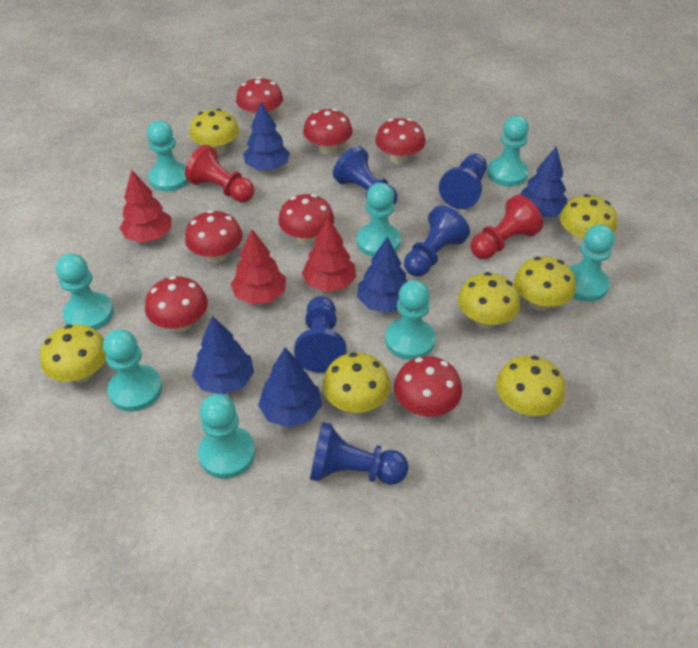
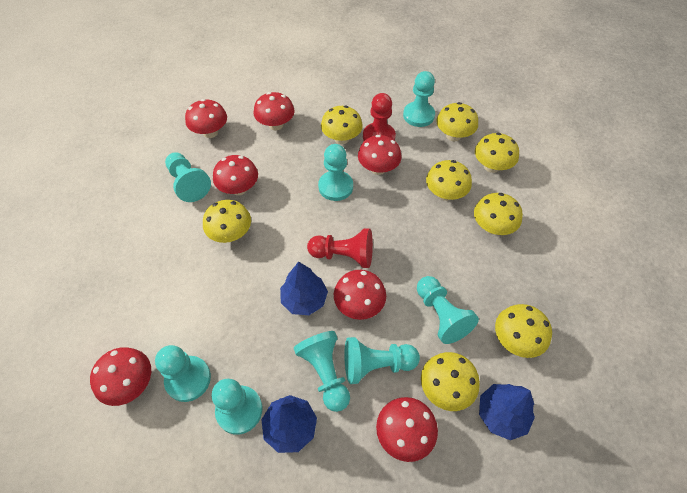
blue pawn: [294,296,346,373] [310,422,408,484] [333,146,398,205] [404,205,470,277] [439,154,487,209] = 5 -> none = 0
blue tree: [192,316,254,394] [243,102,290,170] [258,348,322,428] [357,237,407,313] [520,146,567,217] = 5 -> [261,395,317,453] [280,262,328,315] [479,384,535,440] = 3
red tree: [120,170,171,243] [231,229,286,305] [302,217,356,292] = 3 -> none = 0
yellow mushroom: [40,325,106,383] [190,108,239,155] [323,353,391,413] [458,272,520,328] [496,355,565,416] [514,256,576,311] [560,194,617,246] = 7 -> [203,200,251,243] [321,105,363,144] [421,352,480,411] [426,160,472,201] [436,102,478,141] [474,193,523,235] [475,132,519,173] [495,304,552,358] = 8

